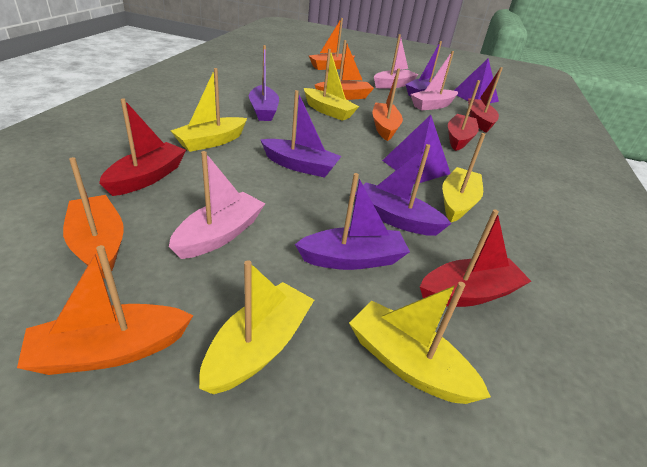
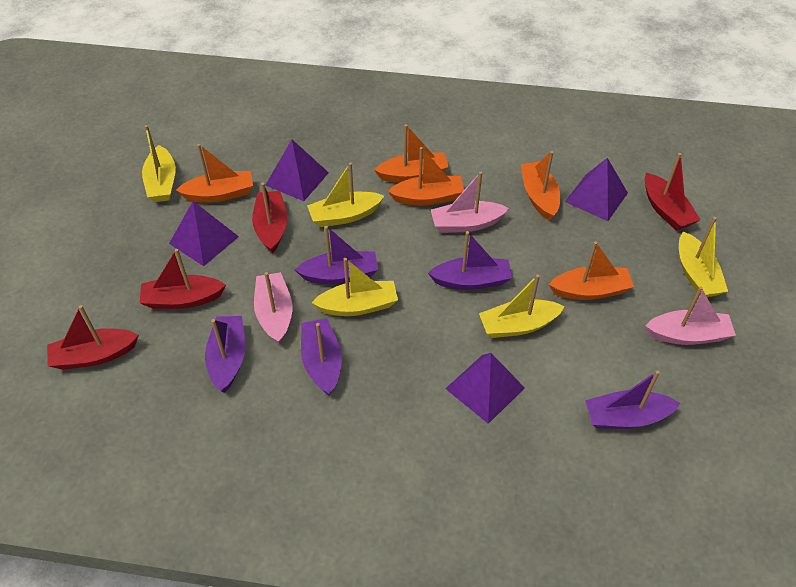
purple pyramid: [382,115,451,184] [454,58,499,103] = 2 -> [169,201,239,266] [266,140,329,201] [445,353,525,424] [565,158,628,221] = 4

